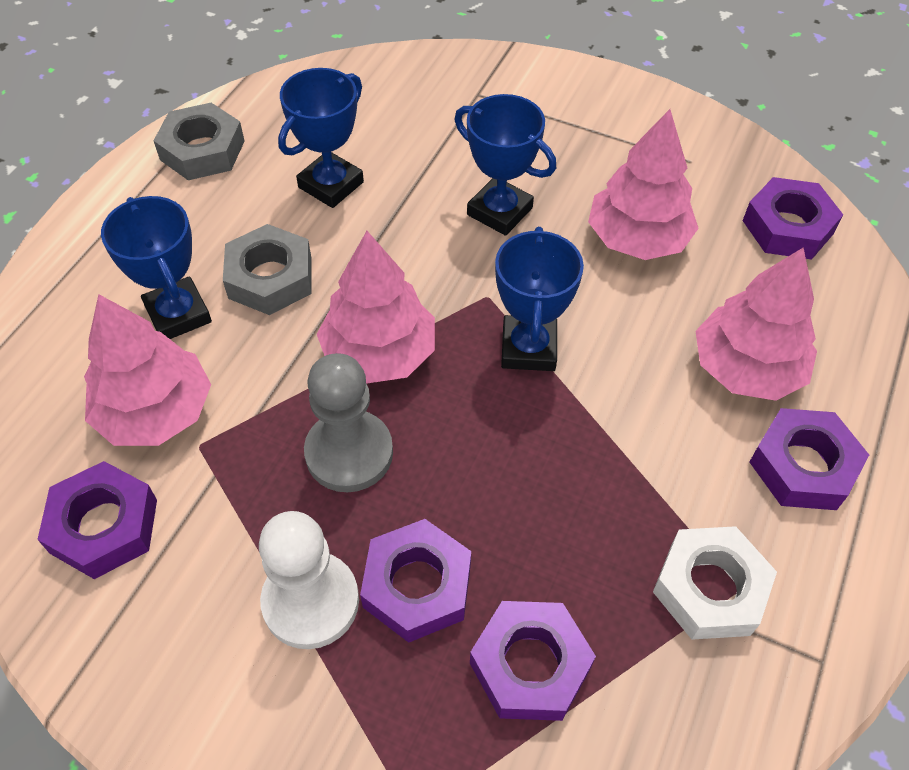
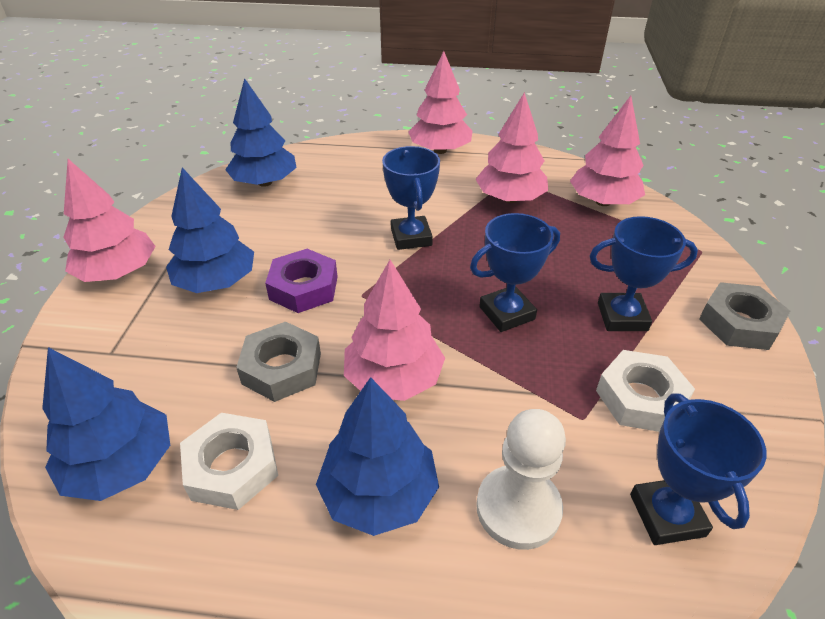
blue tree: none = 0 -> [42,347,170,501] [166,167,254,293] [225,78,297,187] [316,377,439,536] = 4
grey pawn: [304,353,393,492] = 1 -> none = 0
pink tree: [84,294,211,446] [317,231,435,384] [588,109,699,260] [695,247,817,401] = 4 -> [63,159,156,282] [344,260,445,401] [408,51,473,154] [476,92,548,203] [570,96,645,206] = 5
purple nut: [37,461,157,579] [360,519,471,643] [470,601,596,721] [743,177,843,260] [750,408,869,510] = 5 -> [265,249,338,313] = 1
white nut: [653,526,777,640] = 1 -> [180,413,278,510] [596,350,695,432] = 2

